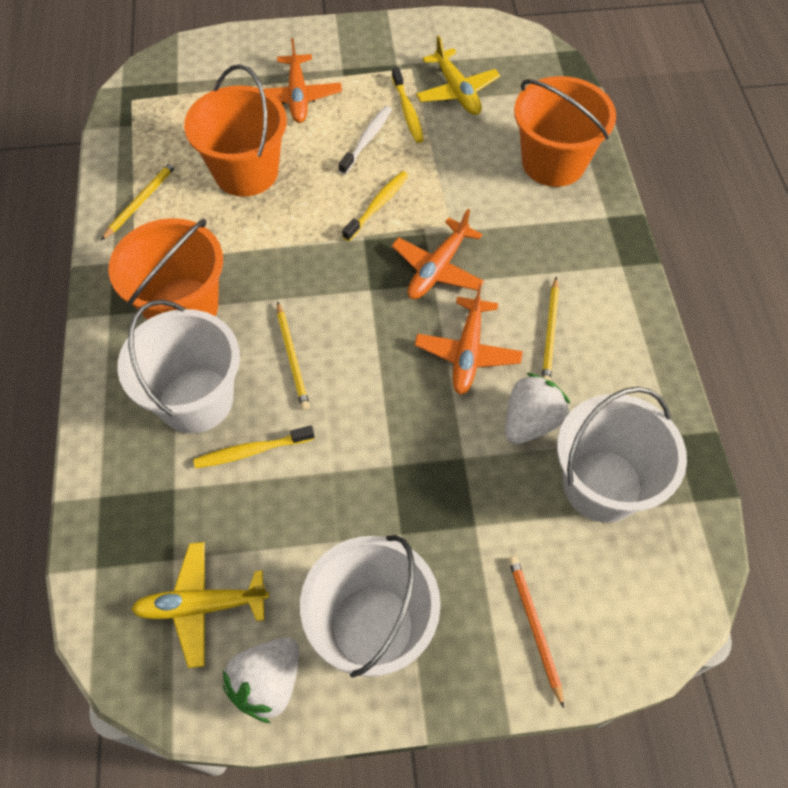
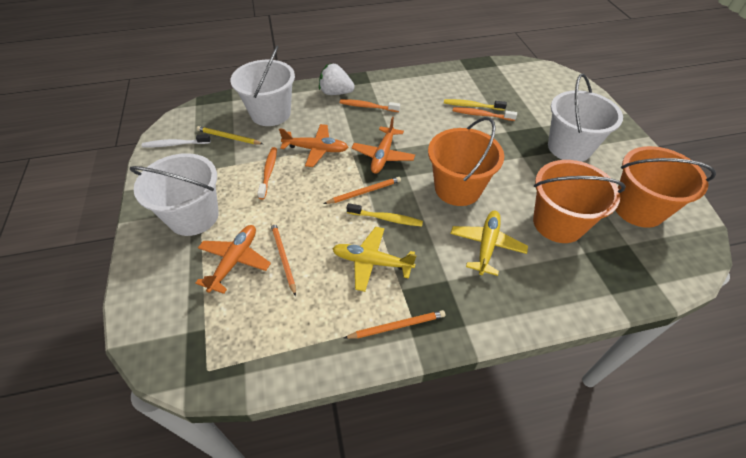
orange pencil: [508,556,564,708] = 1 -> [271,222,296,296] [324,177,401,204] [344,310,445,339] = 3
orange toothbrush: none = 0 -> [257,147,277,199] [340,99,400,112] [453,107,517,121] = 3
white strawberry: [223,637,299,723] [505,373,570,444] = 2 -> [319,64,355,95] = 1
yellow pencil: [101,161,177,240] [277,301,310,410] [542,277,559,381] = 3 -> [197,126,263,144] = 1
yellow toothbrush: [193,426,315,468] [342,171,409,241] [392,67,424,143] = 3 -> [347,203,423,227] [444,99,507,111] = 2

